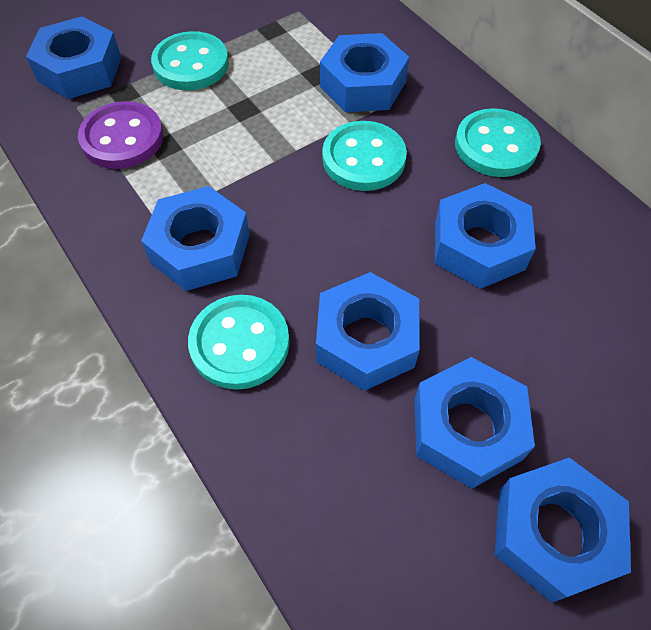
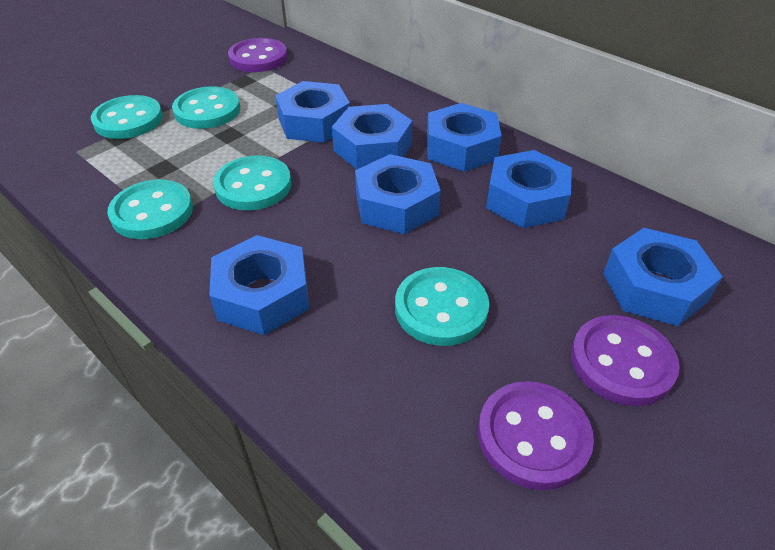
purple button: [78,101,164,169] = 1 -> [228,38,287,72] [478,381,594,490] [571,315,680,406] = 3
turquoise button: [151,31,229,90] [188,295,290,390] [322,121,407,191] [455,108,541,177] = 4 -> [91,95,163,139] [107,180,193,239] [172,86,240,129] [213,155,291,210] [395,267,489,346] = 5

